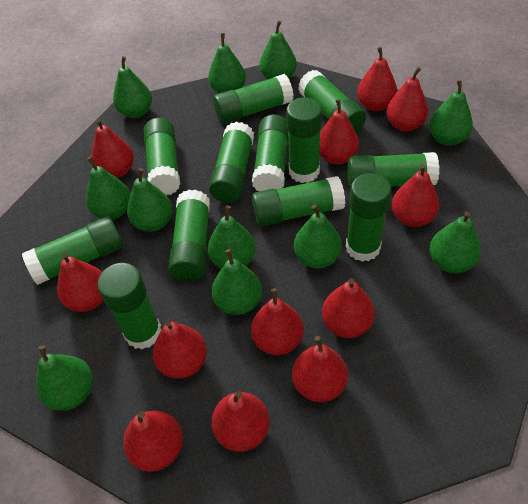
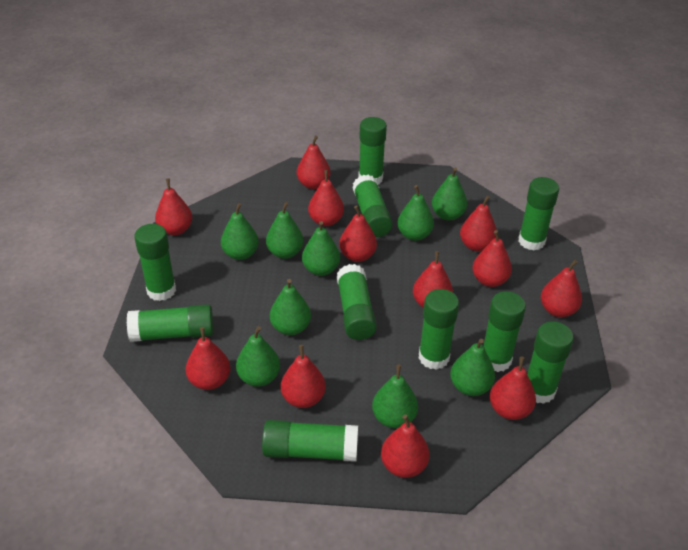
green glue stick: [22,216,123,285] [97,263,162,349] [143,118,180,195] [168,190,210,281] [209,122,254,203] [213,74,293,124] [252,115,289,191] [252,176,345,226] [286,97,322,183] [298,70,366,133] [346,173,392,262] [347,152,439,189] = 12 -> [127,304,214,342] [134,224,176,301] [262,420,358,462] [337,264,377,340] [352,174,393,237] [358,117,387,184] [419,289,459,370] [483,291,526,372] [518,177,559,250] [527,321,574,404] = 10
green pear: [36,345,93,411] [86,156,130,220] [113,56,152,118] [127,168,173,232] [208,33,246,93] [208,205,256,269] [212,249,262,315] [260,21,297,79] [294,204,342,268] [429,80,473,146] [429,211,481,273] = 11 -> [221,203,259,260] [236,326,280,387] [266,202,303,259] [270,279,311,335] [302,221,340,276] [372,364,418,429] [397,185,434,241] [432,167,467,220] [450,339,495,396] = 9

